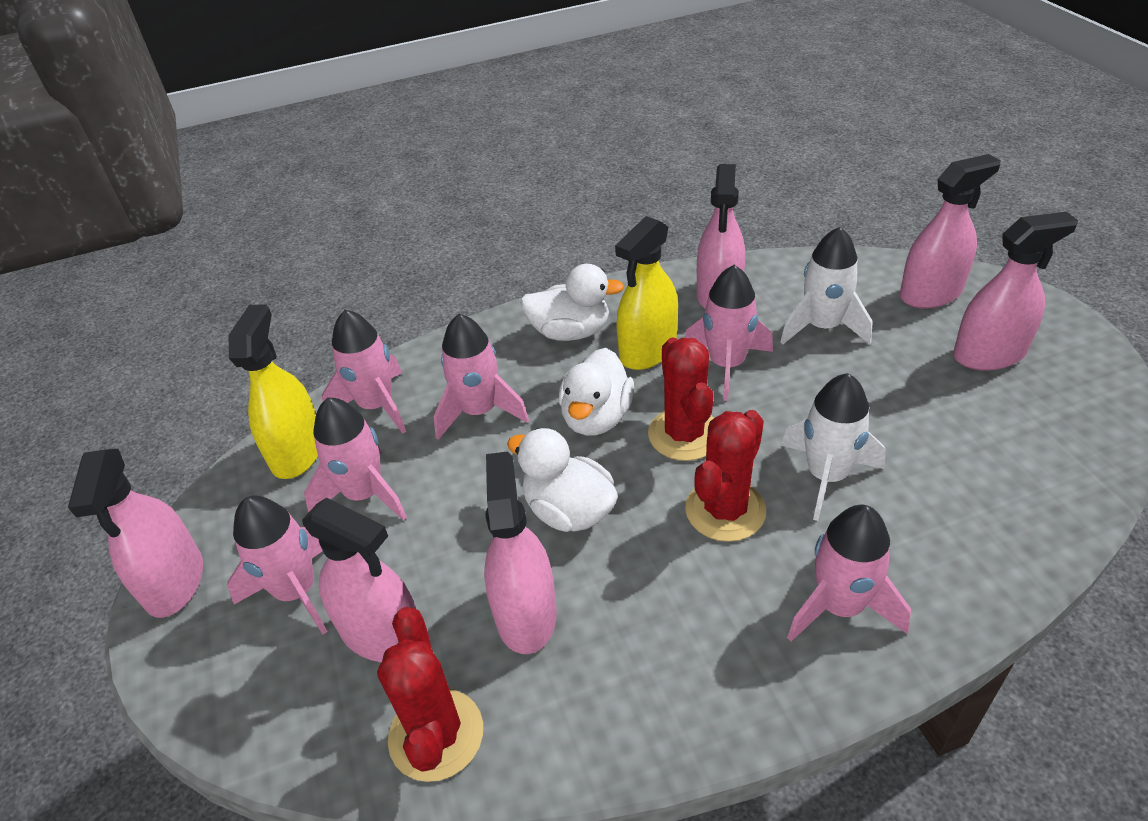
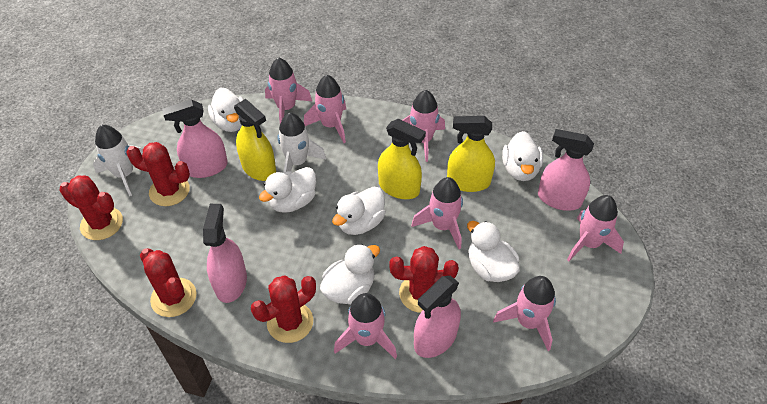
pink rocket: [227,496,328,634] [304,397,407,521] [322,310,406,434] [434,314,529,440] [685,265,773,401] [787,505,911,642] = 6 -> [265,57,312,124] [304,75,346,143] [334,293,397,359] [403,90,445,162] [411,177,463,249] [493,276,556,351] [567,195,624,261] = 7
pink spray bottle: [68,449,203,618] [302,497,416,662] [484,451,557,654] [697,164,745,309] [900,154,1001,309] [953,212,1078,371] = 6 -> [162,100,228,178] [203,204,247,303] [414,276,461,358] [538,129,594,211] = 4
red cactus: [377,607,483,782] [648,338,714,461] [685,410,766,542] = 3 -> [59,175,123,240] [126,142,190,206] [140,248,197,317] [251,276,316,343] [389,246,459,313] = 5
white duck: [507,428,618,532] [520,264,625,341] [559,348,634,436] = 3 -> [208,88,244,132] [259,167,316,213] [320,244,380,305] [332,187,386,235] [467,221,520,282] [502,131,543,181] = 6
yellow spray bottle: [229,304,318,479] [615,216,678,370] = 2 -> [234,99,276,181] [378,119,426,199] [447,116,495,192] = 3

